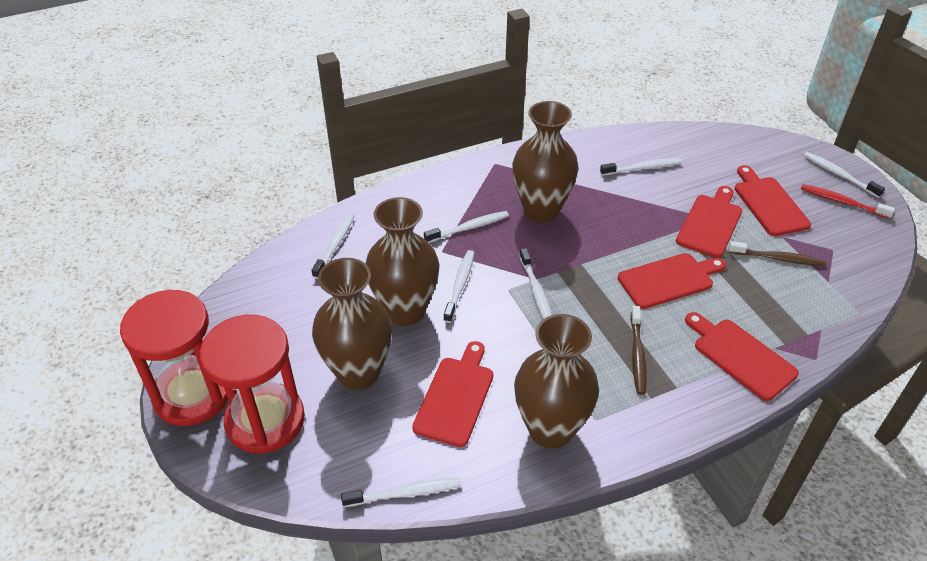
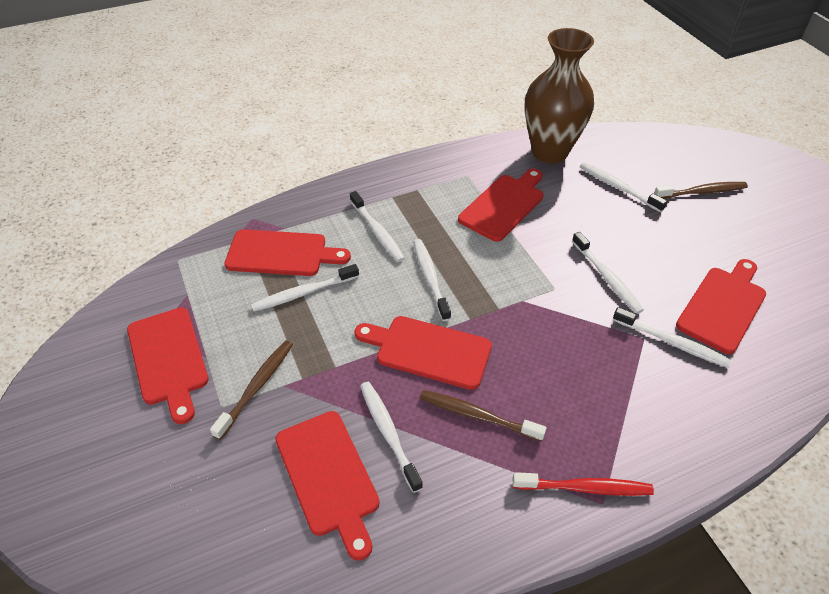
brown toothbrush: [630,306,647,395] [728,241,827,267] = 2 -> [210,340,293,440] [420,390,547,441] [654,182,748,199] = 3
brown vase: [312,258,392,390] [366,197,439,326] [512,101,579,223] [514,314,599,449] = 4 -> [524,28,594,163] = 1
red cutting board: [412,341,493,447] [618,253,726,309] [676,186,742,258] [685,312,799,401] [735,165,811,236] = 5 -> [127,307,209,424] [224,229,351,276] [275,411,380,561] [354,316,492,390] [458,169,544,242] [676,259,766,354] = 6
red hourglass: [120,289,228,426] [199,315,305,454] = 2 -> none = 0

